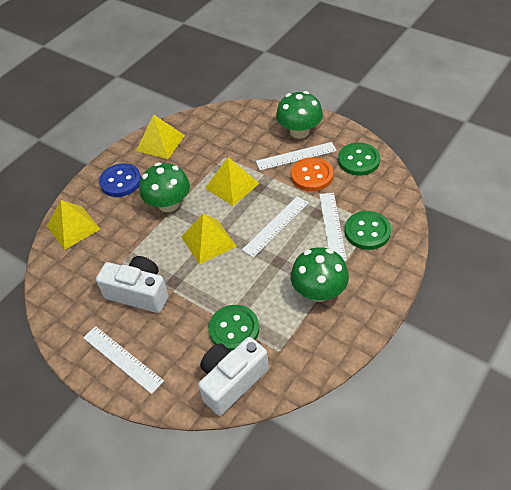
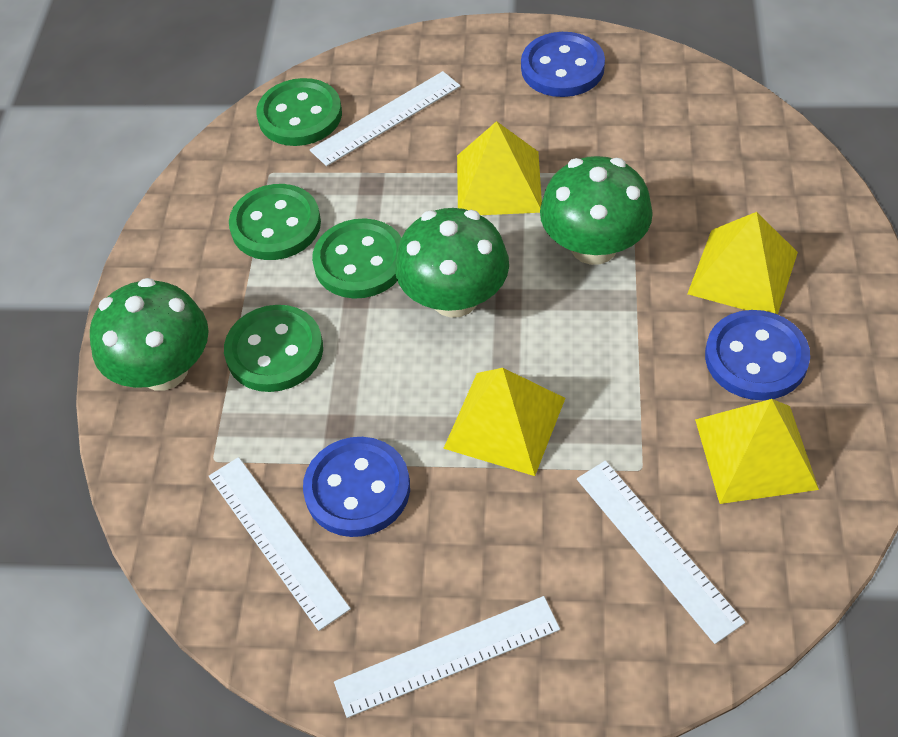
blue button: [99,163,141,197] = 1 -> [303,437,410,537] [521,32,605,97] [705,310,810,400] = 3
green button: [208,305,259,351] [338,143,380,176] [345,211,391,250] = 3 -> [224,305,323,392] [229,184,321,260] [256,78,342,146] [312,218,402,299] = 4
orange button: [291,157,333,191] = 1 -> none = 0
white camera: [96,256,169,313] [198,337,269,416] = 2 -> none = 0

